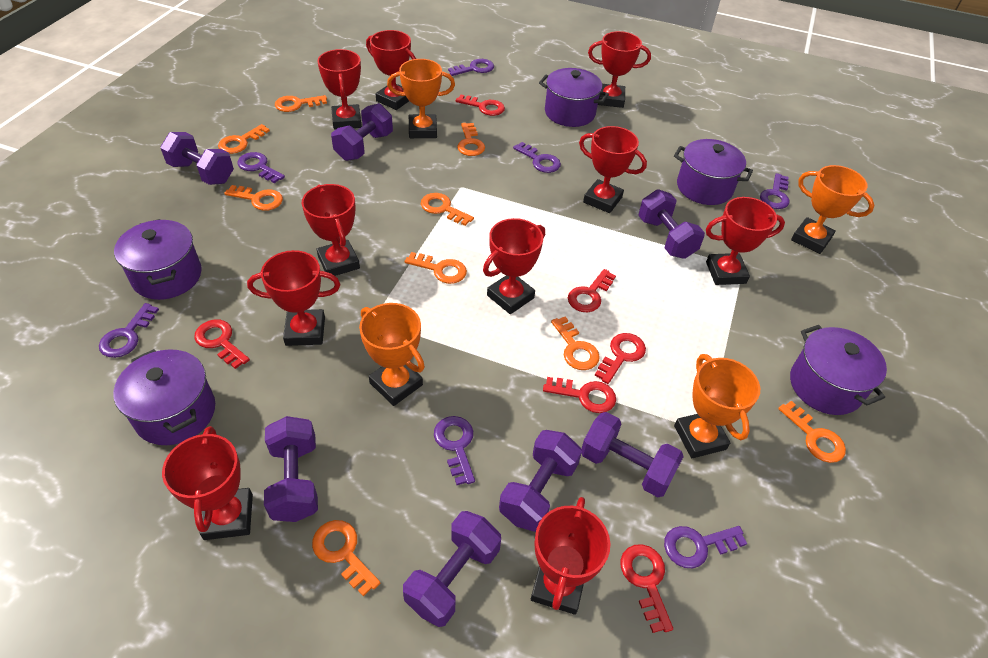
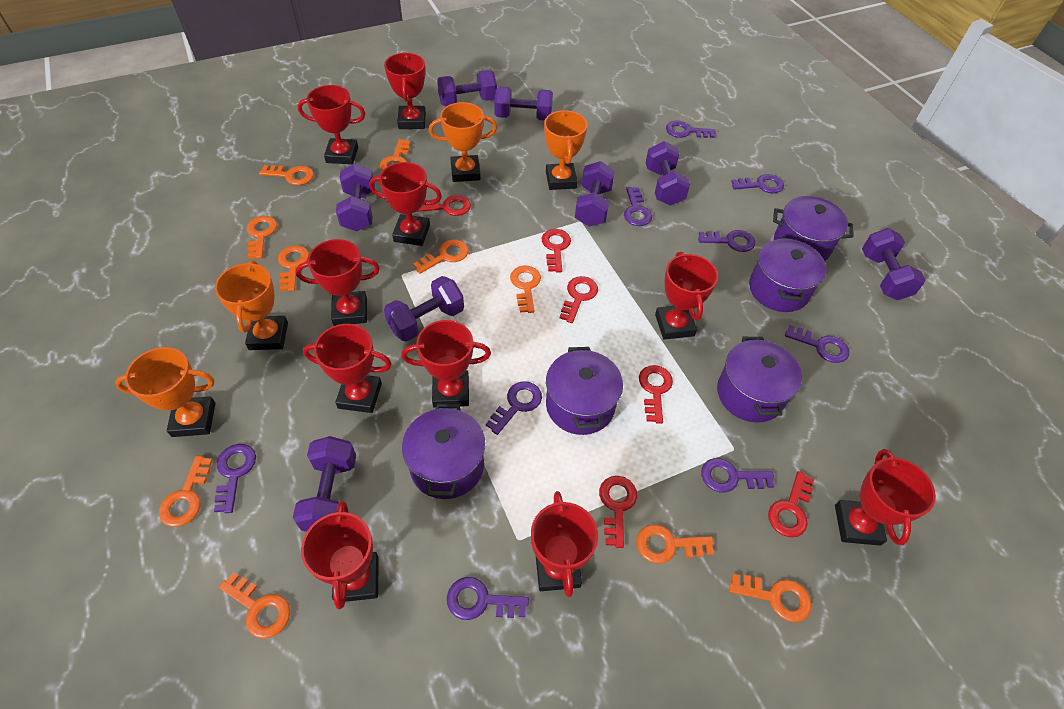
orange key: [218,124,270,154] [224,185,283,211] [275,95,327,112] [312,520,380,596] [405,252,467,284] [421,193,474,226] [457,123,485,156] [551,316,600,370] [778,401,846,463] = 9 -> [159,456,213,527] [219,572,290,639] [247,216,277,259] [259,165,314,185] [278,245,309,291] [380,139,410,171] [413,240,469,274] [510,266,541,313] [637,525,714,564] [729,574,812,623] = 10
purple dumbbell: [160,132,234,185] [264,416,318,522] [331,103,393,161] [403,511,501,627] [499,430,582,532] [581,412,684,497] [638,189,705,259] = 7 -> [293,436,356,532] [336,163,375,231] [384,276,464,342] [437,70,497,107] [494,87,553,121] [575,161,615,227] [645,141,690,205] [862,228,926,300] = 8
purple key: [99,303,159,358] [237,152,285,183] [434,416,475,485] [448,59,494,76] [513,142,561,173] [664,526,747,568] [760,173,789,209] = 7 -> [214,444,256,513] [447,577,529,620] [486,381,542,435] [624,187,652,226] [666,121,716,138] [698,230,755,252] [701,458,774,492] [731,174,784,193] [785,325,849,363] = 9

